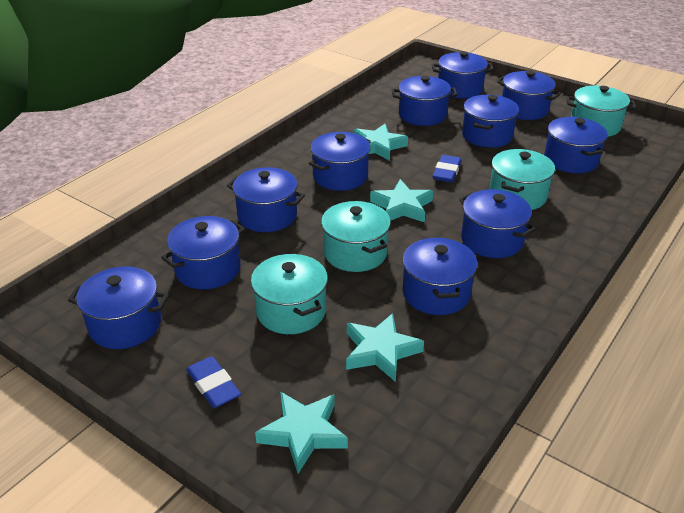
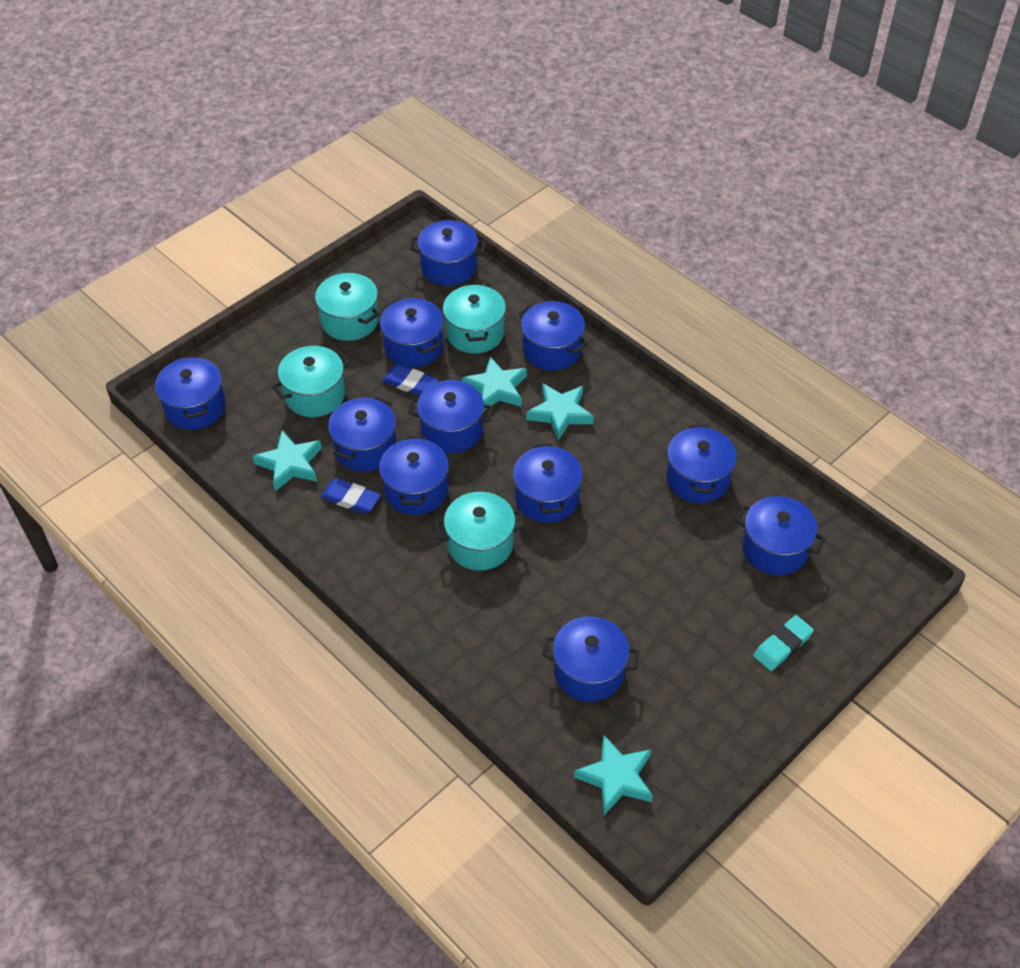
turquoise eraser: none = 0 -> [753,615,814,671] = 1

